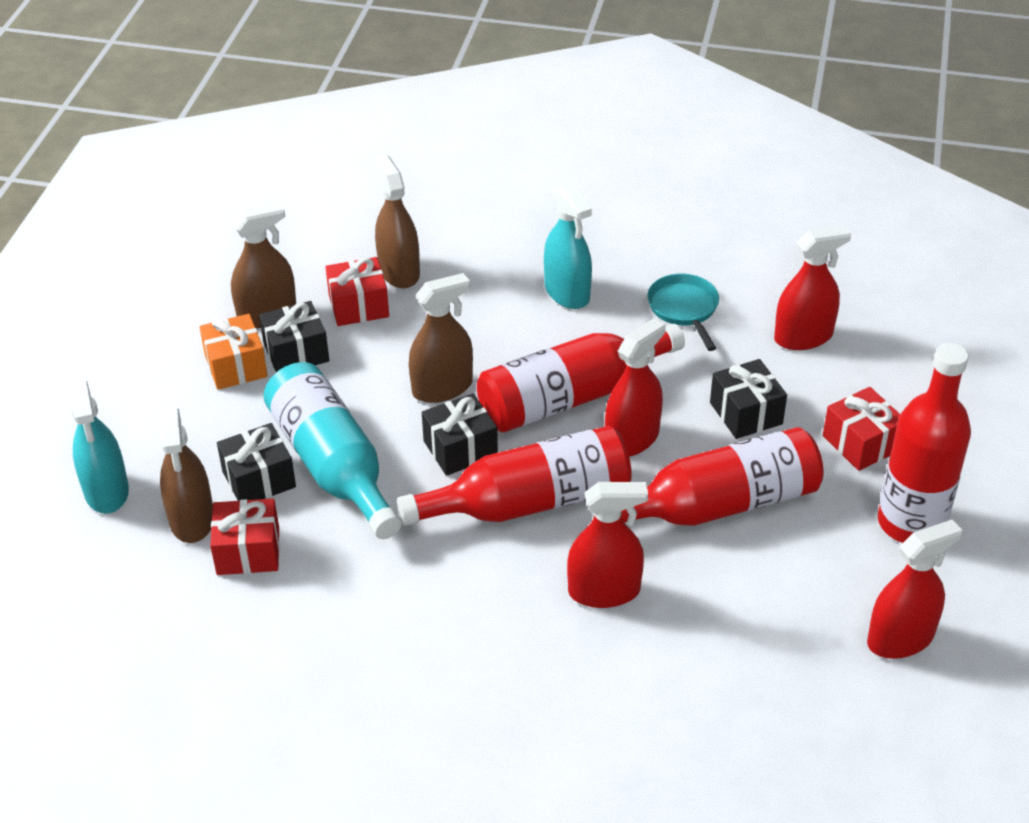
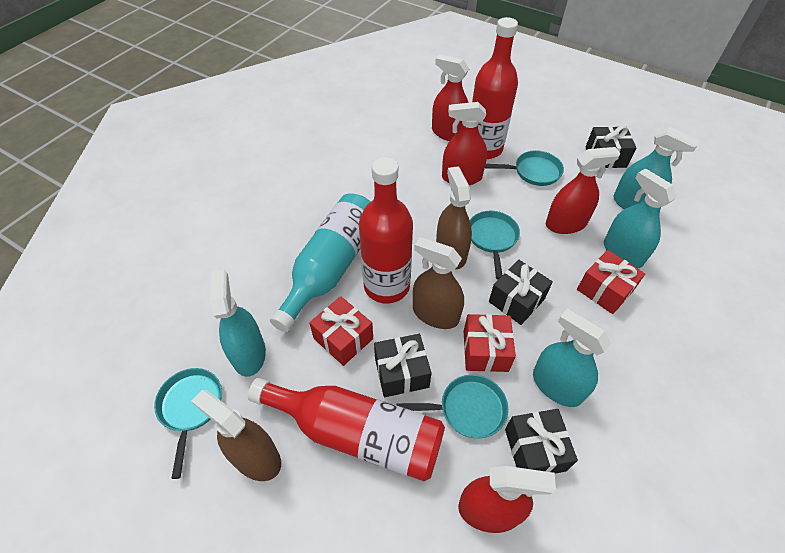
brown spray bottle: [160,409,213,543] [231,202,296,328] [375,155,420,288] [409,273,473,403] = 4 -> [191,390,281,481] [413,237,464,329] [436,166,472,269] = 3
orange gift: [199,314,268,390] = 1 -> none = 0
red bottle: [397,426,632,526] [477,324,685,433] [592,427,824,526] [878,343,971,543] = 4 -> [248,378,445,481] [359,157,413,304] [472,17,518,159] = 3
turquoise pan: [647,274,719,351] = 1 -> [154,368,222,479] [397,374,508,438] [470,211,520,279] [485,150,564,186] = 4
turquoise spray bottle: [69,380,129,514] [544,184,592,309] = 2 -> [210,269,266,377] [533,309,611,407] [604,168,677,268] [613,127,700,209] = 4

